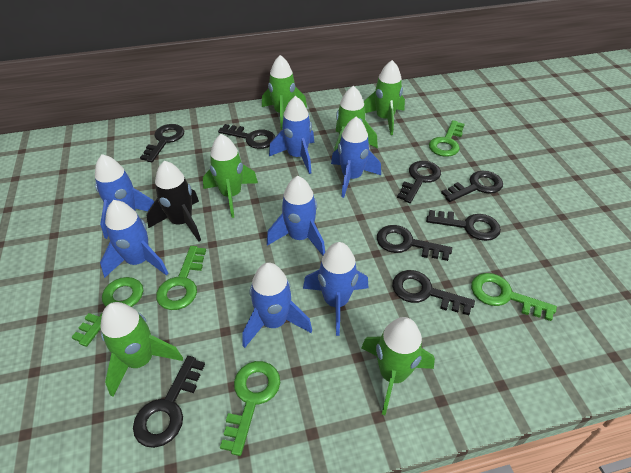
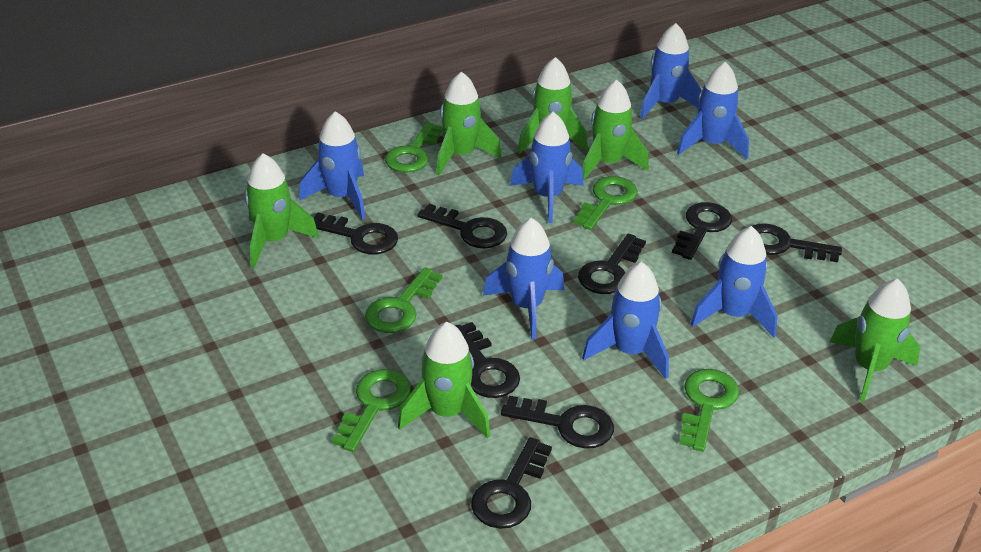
black rocket: [146,161,201,242] = 1 -> none = 0

